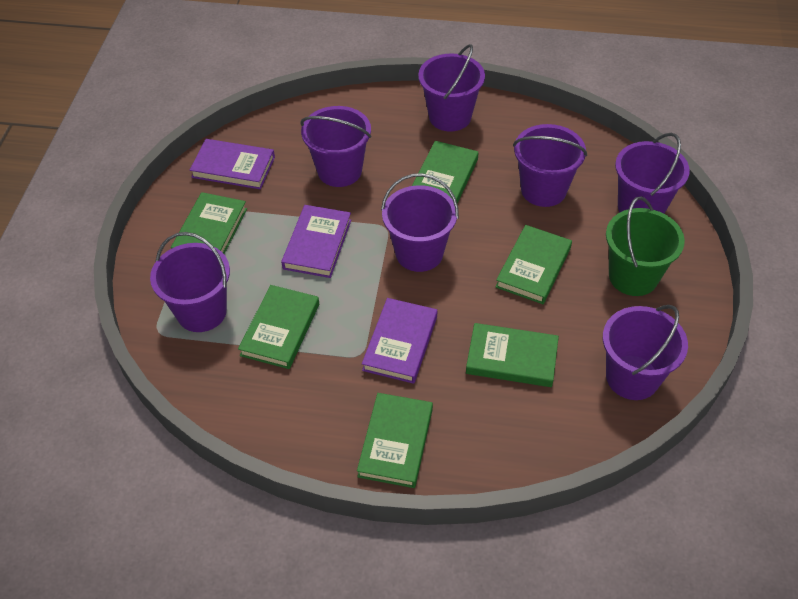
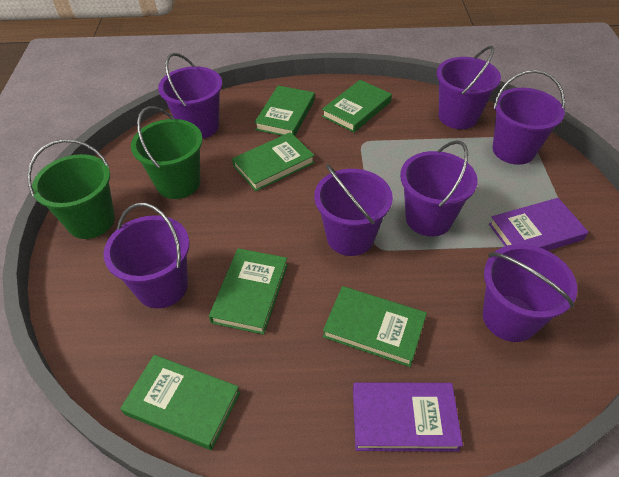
green bucket: [606,196,685,296] = 1 -> [27,139,115,239] [131,106,203,199] = 2
purple book: [190,139,275,189] [281,205,351,278] [362,298,437,384] = 3 -> [353,382,463,452] [489,198,588,251] = 2

